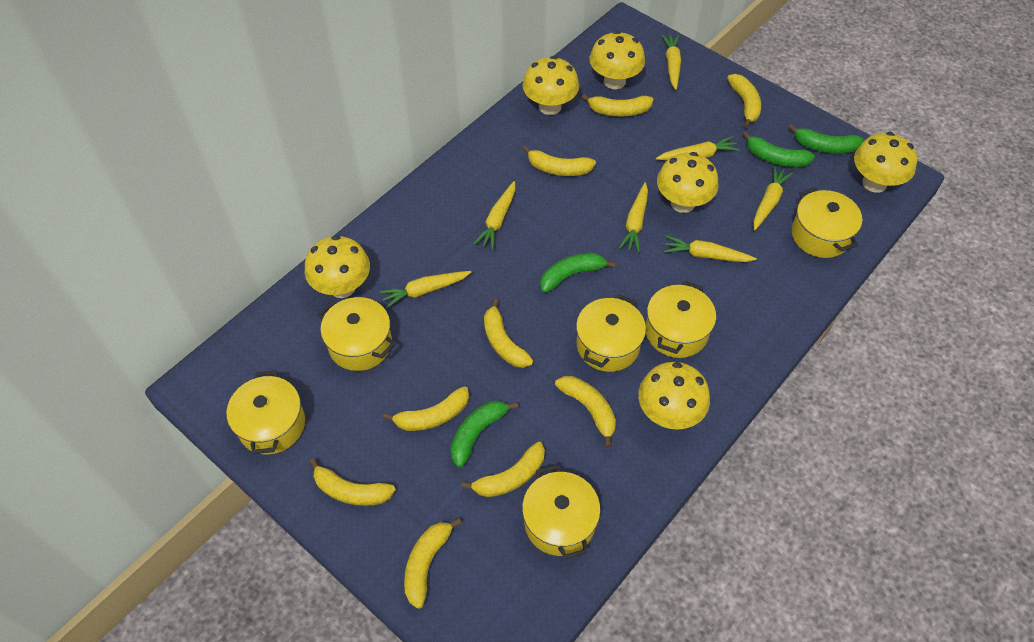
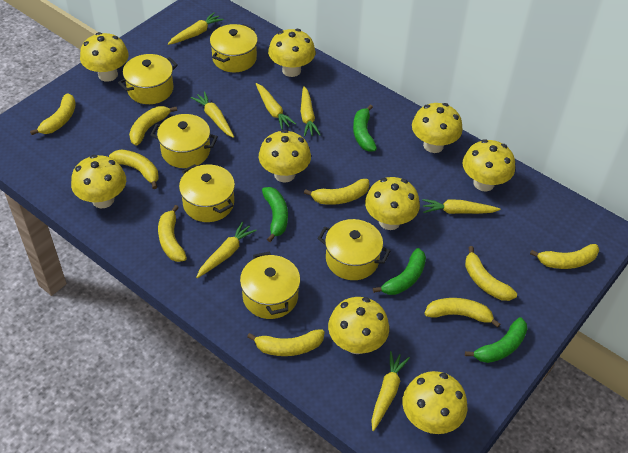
yellow mushroom: [305,235,370,298] [523,56,579,115] [590,31,645,89] [638,362,710,430] [657,152,719,213] [854,132,917,193] = 6 -> [71,155,126,208] [80,32,129,82] [259,130,311,183] [268,29,315,77] [328,297,389,354] [365,177,420,230] [402,371,467,434] [412,103,463,153] [462,139,515,191] = 9

